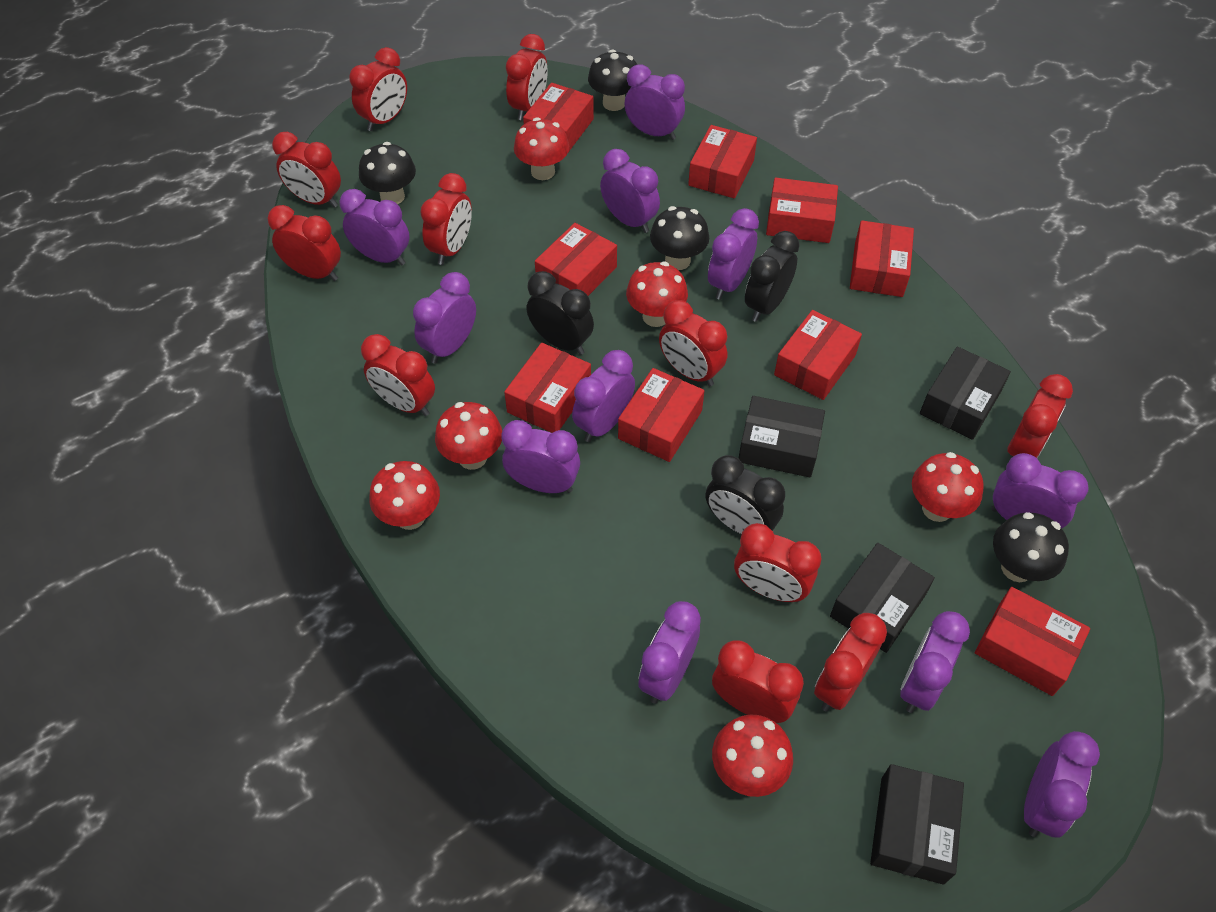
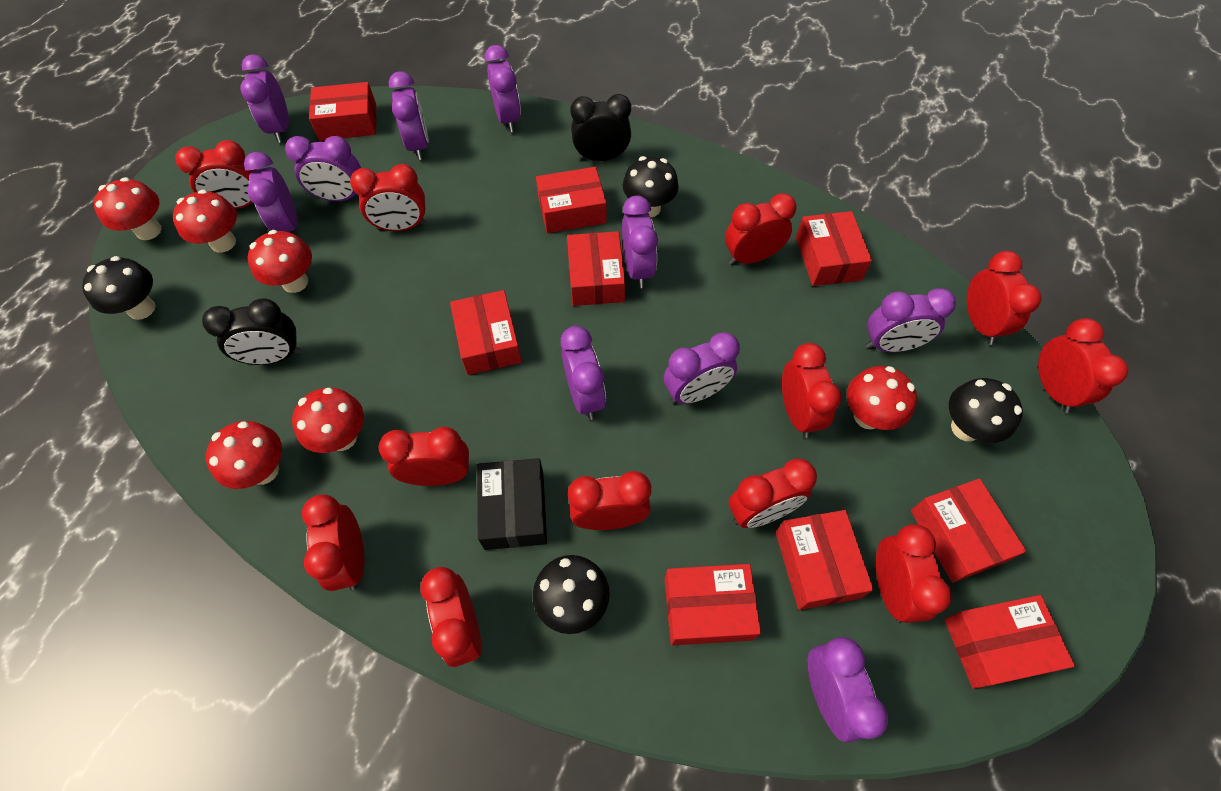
black box: [738,396,825,477] [830,543,935,653] [870,764,964,885] [920,347,1011,440] = 4 -> [477,458,547,550] = 1
black clock: [527,271,594,355] [705,455,785,534] [745,231,800,322] = 3 -> [202,298,302,365] [570,94,631,161] = 2
purple clock: [340,189,410,266] [413,272,476,364] [502,420,580,493] [572,350,635,442] [600,149,660,233] [625,64,685,140] [638,601,701,704] [708,208,759,300] [900,611,970,713] [991,453,1089,528] [1024,731,1100,838] = 11 -> [240,54,289,143] [244,152,298,233] [285,136,361,201] [389,71,429,160] [484,45,521,132] [561,326,606,420] [622,195,658,288] [664,332,740,404] [808,637,888,743] [865,288,956,352] = 10
red clock: [268,205,341,281] [272,132,341,208] [349,47,407,131] [361,334,435,416] [420,173,472,265] [506,34,548,120] [659,300,727,386] [712,641,804,723] [734,523,821,602] [814,613,887,712] [1007,374,1073,458] = 11 -> [175,140,257,209] [302,494,364,591] [350,164,427,231] [379,427,469,486] [420,567,482,667] [568,471,651,530] [725,193,797,265] [729,459,817,528] [782,343,842,438] [876,524,952,623] [967,251,1042,345] [1037,318,1129,413] = 12

